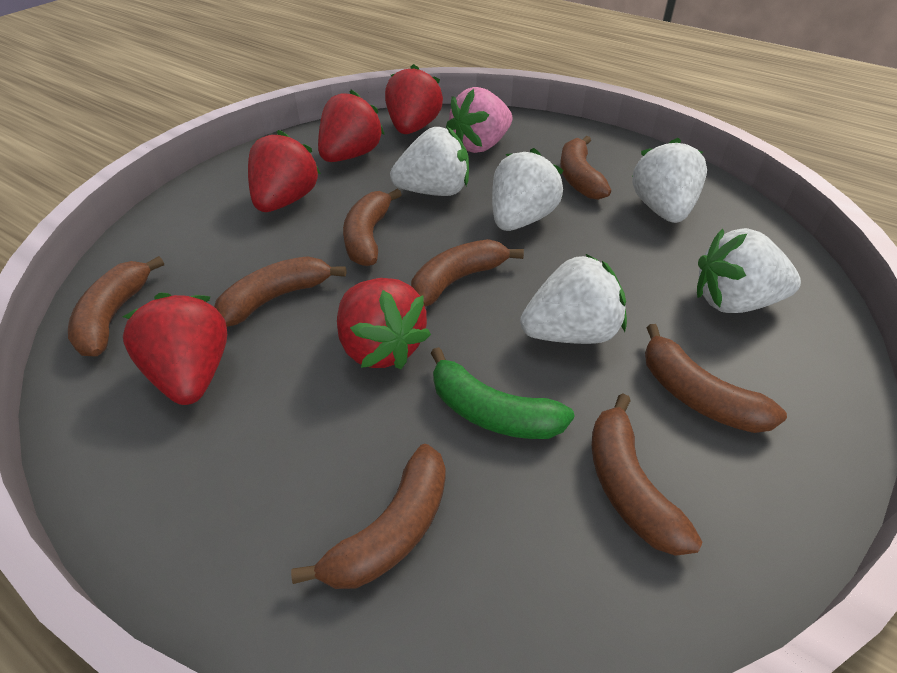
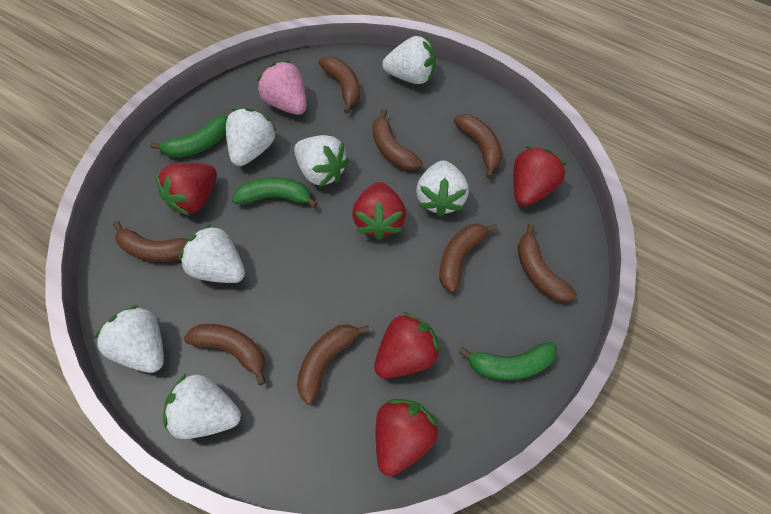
green banana: [431,347,575,439] = 1 -> [151,115,227,158] [232,177,318,208] [459,342,557,381] = 3
white strawberry: [390,127,469,196] [492,148,564,231] [520,254,627,344] [632,138,707,223] [697,228,801,313] = 5 -> [93,305,164,373] [163,374,241,439] [179,224,245,283] [226,108,277,166] [294,135,349,187] [382,36,436,84] [416,160,469,217] = 7

